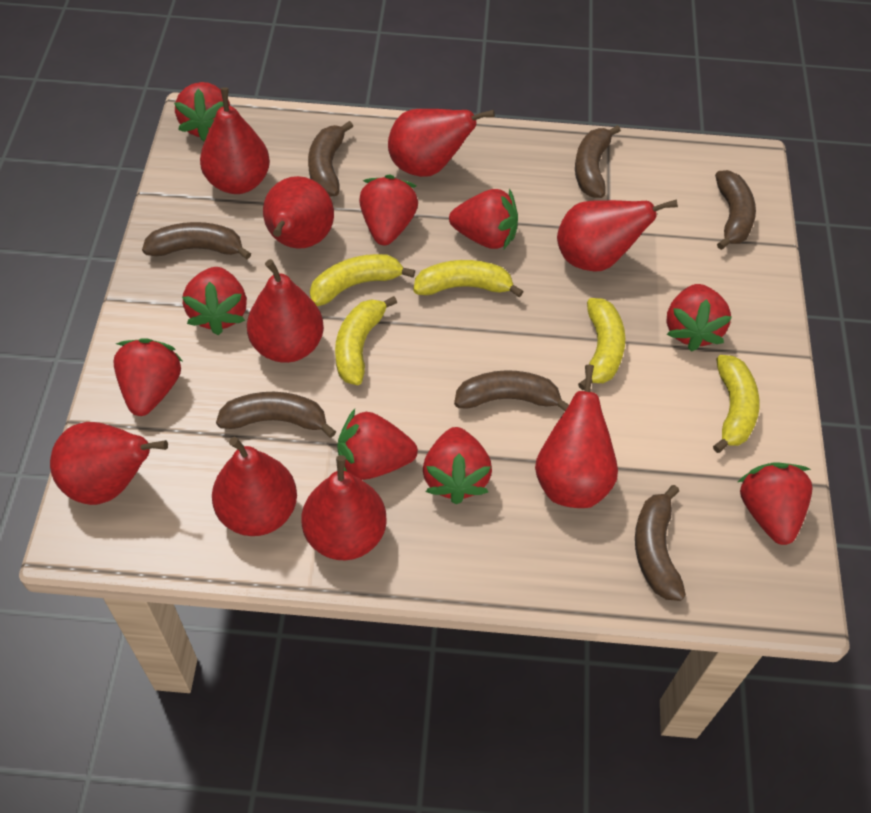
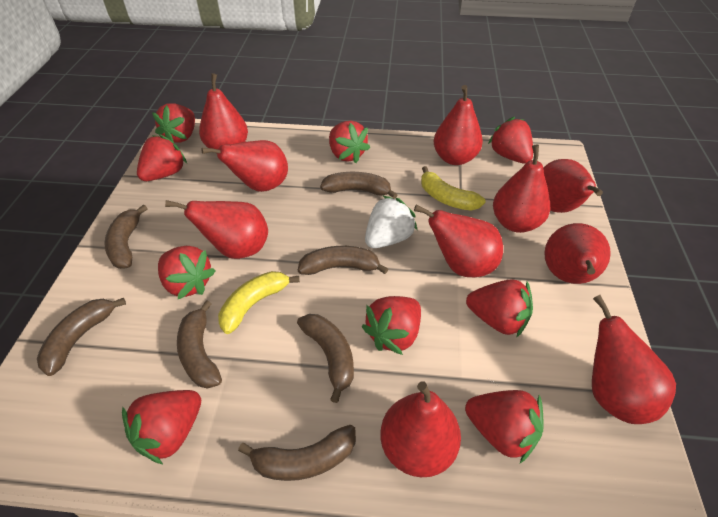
red pear: [50,422,168,505] [200,87,270,194] [212,437,297,536] [247,259,324,363] [263,176,334,249] [302,455,387,560] [388,109,495,177] [535,365,618,508] [557,199,678,272] = 9 -> [165,200,268,259] [199,73,248,149] [201,140,288,192] [380,381,461,477] [414,205,503,277] [434,85,483,165] [493,144,550,233] [543,159,603,213] [544,223,611,284] [592,295,676,424] = 10
white strawberry: none = 0 -> [365,195,418,248] = 1
yellow banana: [310,254,415,306] [335,296,397,385] [413,260,524,297] [578,298,625,390] [713,355,759,453] = 5 -> [218,271,300,334] [421,166,486,211] = 2

